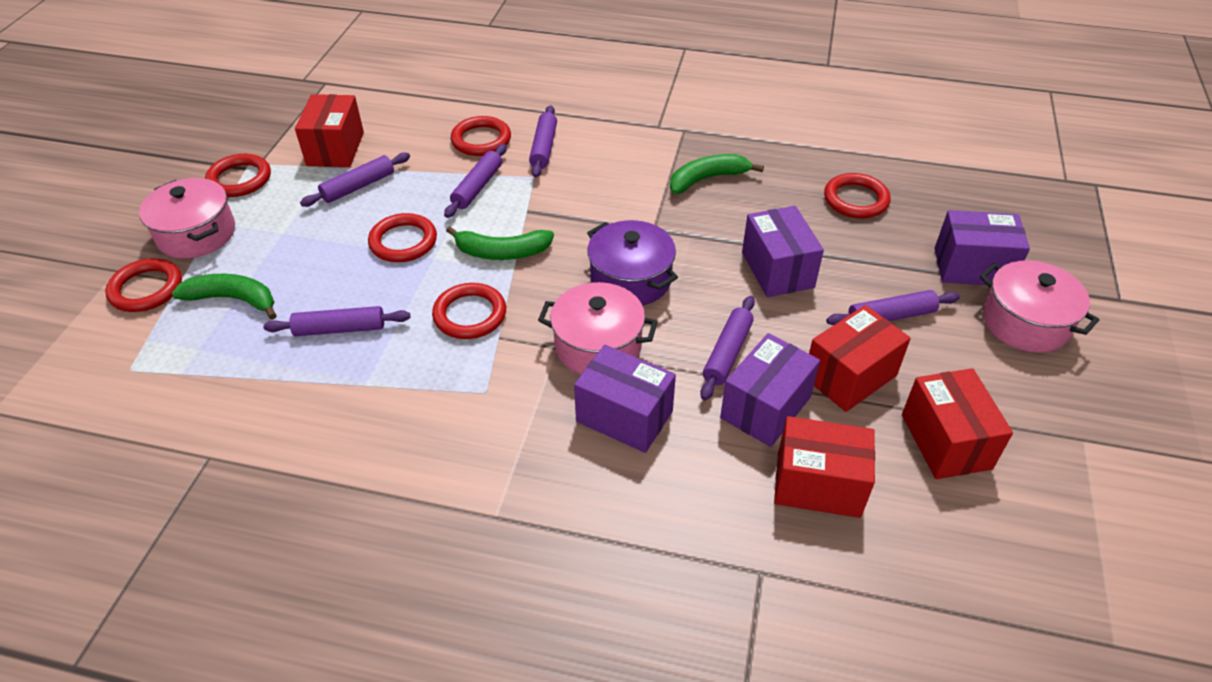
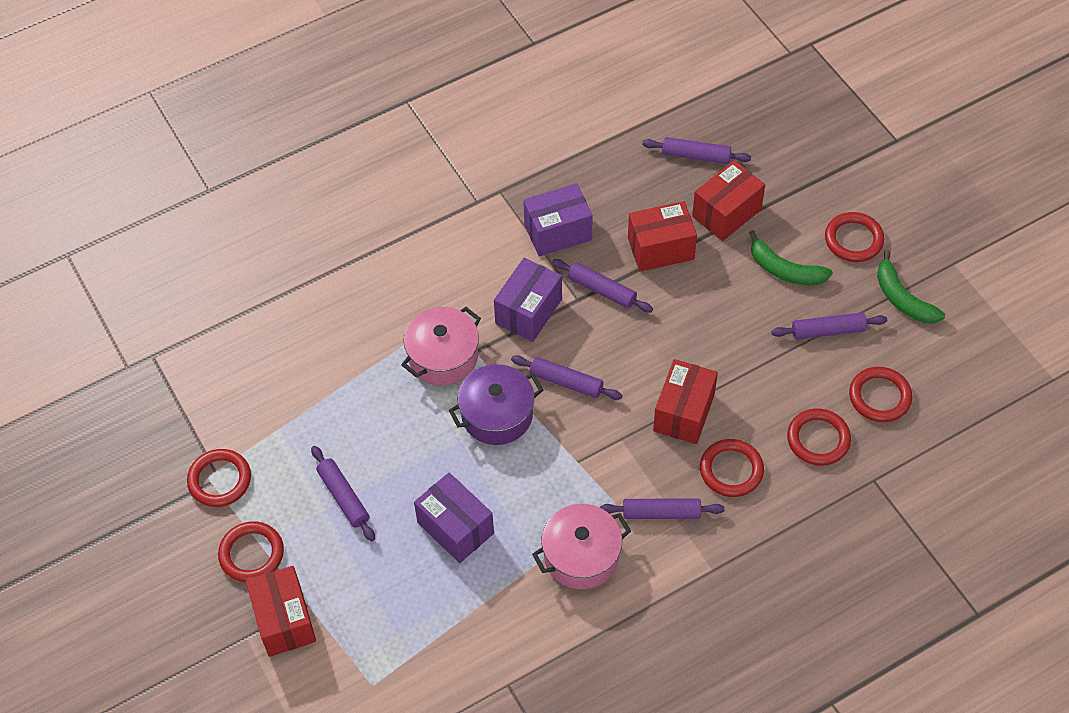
green banana: [172,274,277,320] [446,226,554,260] [670,154,764,194] = 3 -> [749,230,833,285] [877,250,945,323] = 2
pink pot: [139,178,235,259] [538,282,658,375] [980,260,1099,353] = 3 -> [401,307,481,386] [532,504,631,589] = 2
purple box: [574,345,676,453] [720,333,820,447] [742,206,824,297] [934,210,1030,285] = 4 -> [414,473,494,563] [494,258,562,342] [523,183,593,257] = 3

